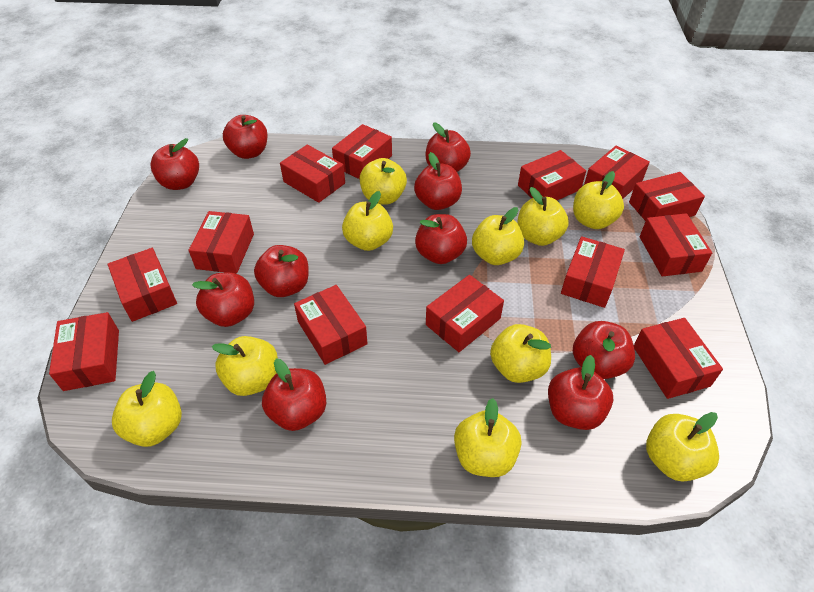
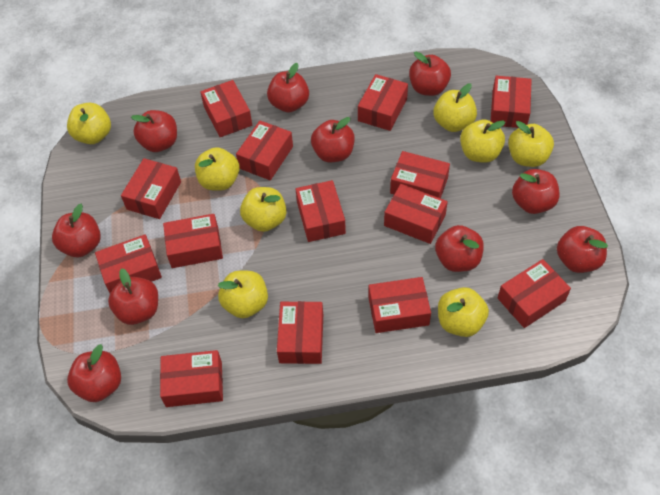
red box: [49,312,119,391] [108,248,177,322] [189,211,254,274] [280,145,345,203] [294,285,368,365] [332,124,392,179] [426,275,504,352] [518,150,586,200] [561,236,625,308] [584,146,650,199] [629,172,705,221] [634,318,723,399] [640,213,712,277] = 13 -> [95,234,162,293] [121,158,181,219] [160,350,223,407] [163,214,223,268] [200,80,252,137] [236,121,293,180] [277,301,323,364] [296,180,346,242] [358,74,408,131] [368,277,431,333] [384,184,448,244] [390,151,450,198] [491,76,532,128] [498,259,571,328] = 14
yellow apple: [112,371,182,447] [212,336,278,396] [342,191,393,251] [360,158,407,205] [454,398,522,477] [472,207,524,265] [490,324,551,383] [517,187,569,246] [573,171,624,229] [646,412,719,482] = 10 -> [67,103,111,144] [195,147,240,191] [218,270,268,318] [240,187,287,232] [433,83,477,132] [438,287,489,337] [460,120,505,163] [508,121,554,167] = 8

